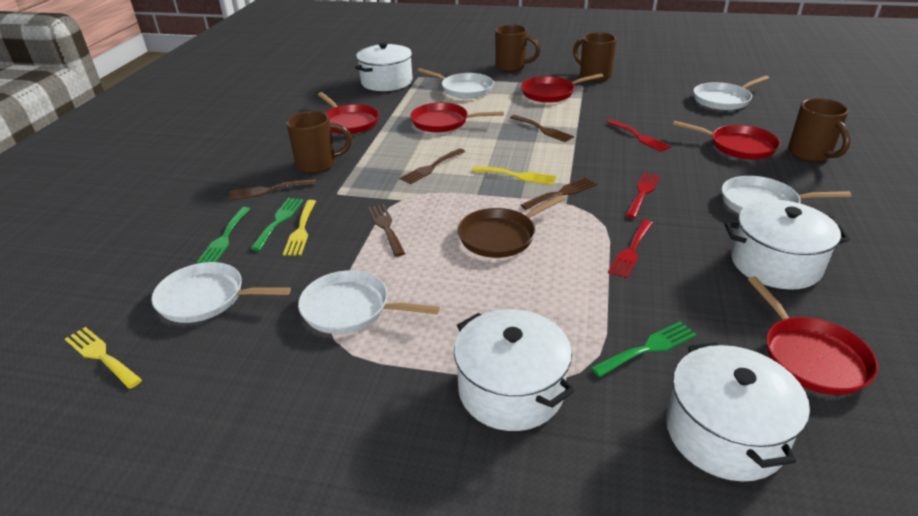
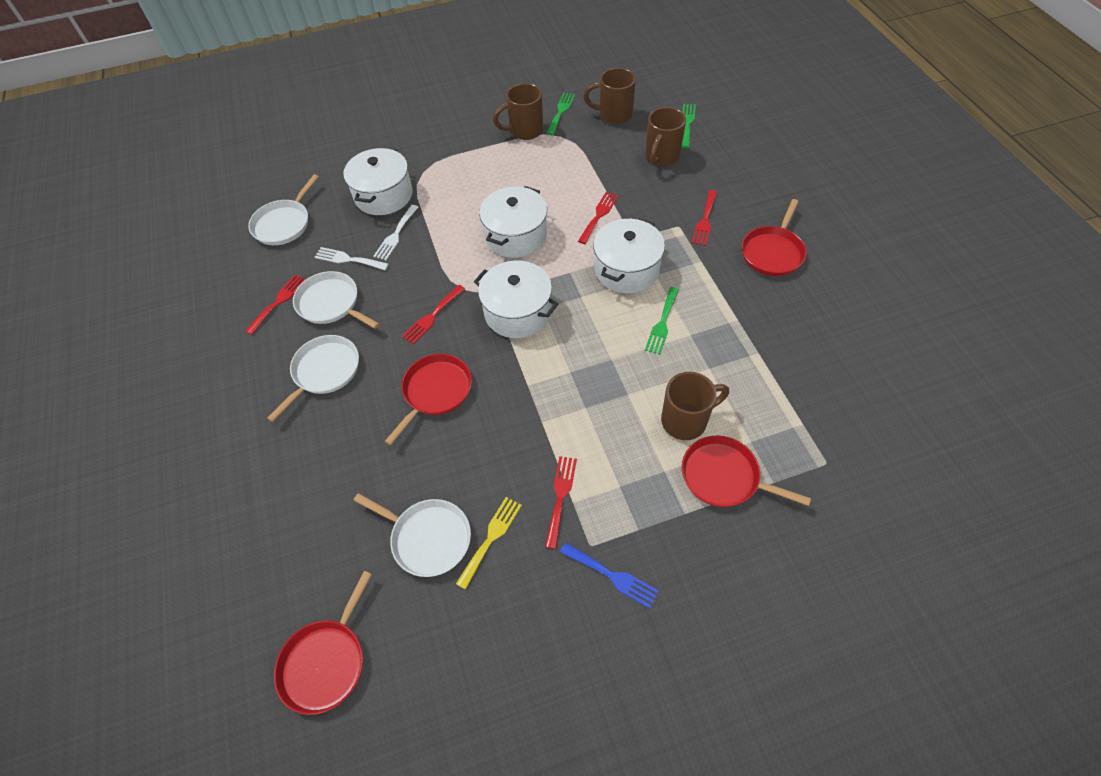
blue fork: none = 0 -> [560,543,659,608] = 1
brown fork: [229,179,316,200] [368,204,405,257] [399,148,466,184] [510,115,574,142] [520,177,597,210] = 5 -> none = 0
brown pan: [458,195,565,258] = 1 -> none = 0
red fork: [606,119,671,152] [608,220,653,279] [626,172,660,218] = 3 -> [245,275,306,335] [402,285,465,344] [545,456,577,549] [578,192,619,244] [691,190,717,246] = 5
red pan: [318,92,379,134] [410,102,504,132] [521,73,603,103] [673,121,780,159] [748,276,878,395] = 5 -> [274,571,372,715] [385,354,472,445] [682,436,811,507] [741,199,806,276] = 4
white fork: none = 0 -> [315,247,389,270] [373,205,418,260] = 2
white pan: [151,262,291,323] [298,270,440,334] [418,68,494,98] [693,76,769,110] [721,176,851,213] = 5 -> [248,174,319,245] [267,335,359,422] [293,271,379,329] [353,493,471,577] = 4
yellow fork: [65,327,142,389] [283,200,316,256] [472,166,556,185] = 3 -> [456,497,522,590] = 1

